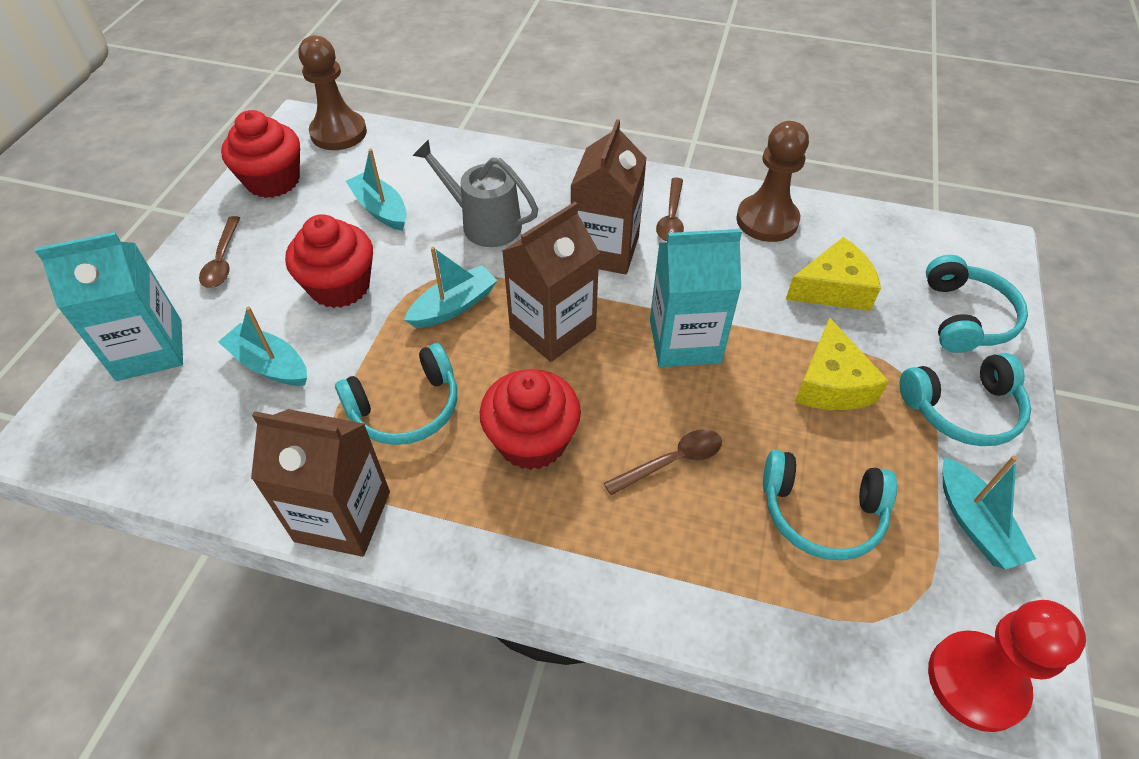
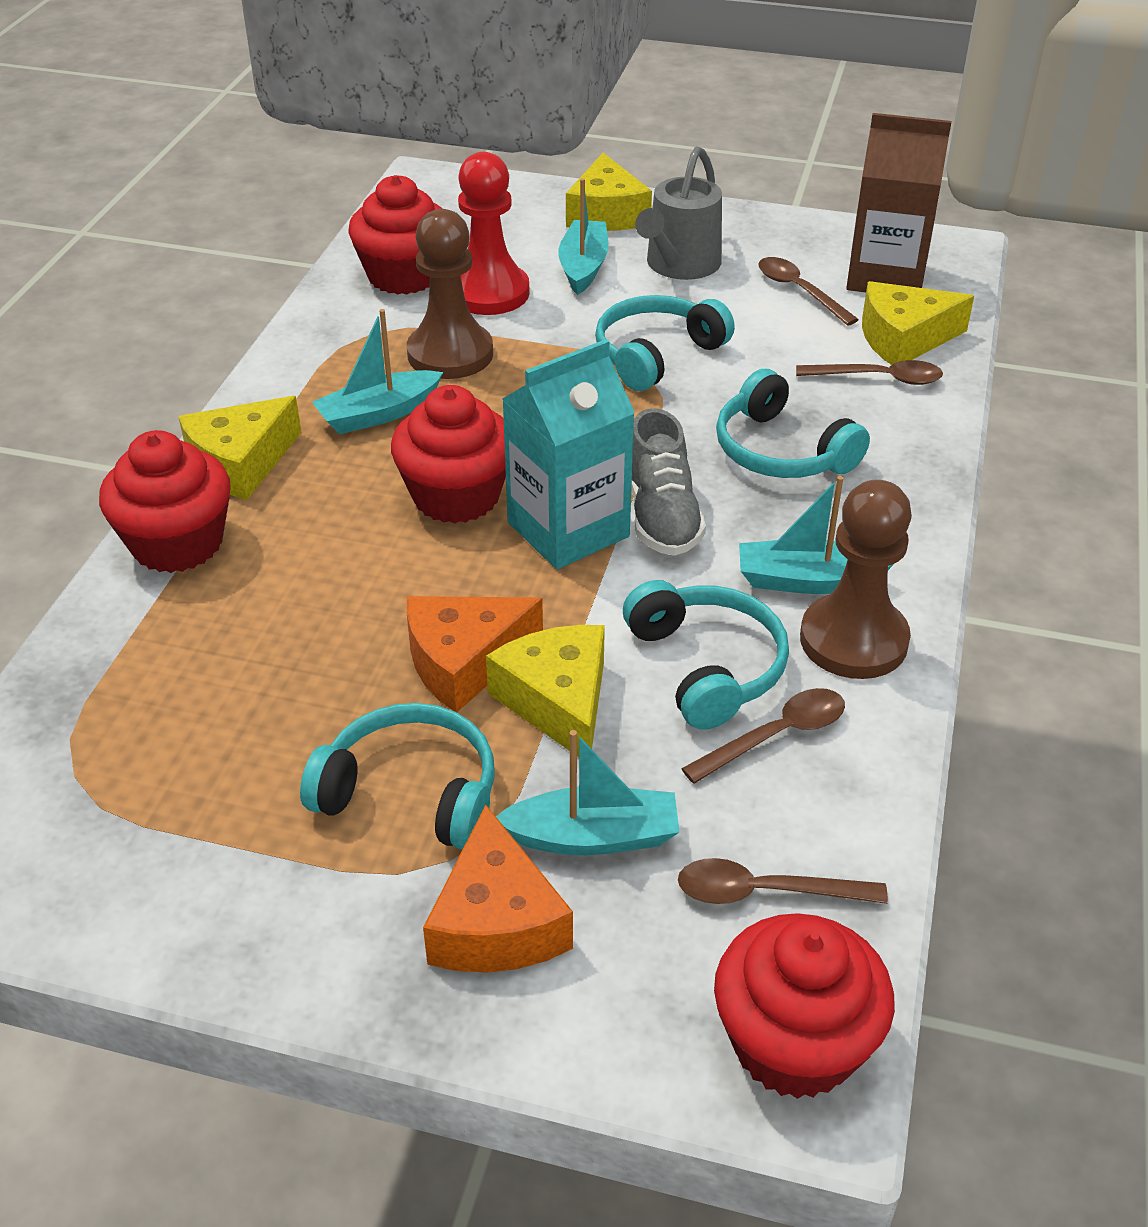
brown carton: [251,409,390,557] [502,202,600,362] [571,119,647,274] = 3 -> [846,113,952,292] = 1
brown spoon: [199,216,240,288] [604,429,722,495] [656,177,684,241] = 3 -> [678,858,888,904] [681,688,845,784] [758,257,859,326] [796,360,943,385] = 4
grey shoe: none = 0 -> [631,408,706,556] = 1
orange cheese: none = 0 -> [407,596,543,712] [423,804,573,973] = 2
red cupcake: [221,110,300,198] [285,214,373,308] [480,369,581,470] = 3 -> [99,430,231,573] [348,175,442,295] [391,385,506,524] [714,913,895,1099] = 4
turquoise carton: [35,232,183,381] [650,229,742,367] = 2 -> [502,339,635,569] = 1
yellow cheese: [786,237,881,311] [795,317,889,410] = 2 -> [178,396,301,500] [486,625,605,757] [566,153,652,231] [862,281,974,365] = 4

